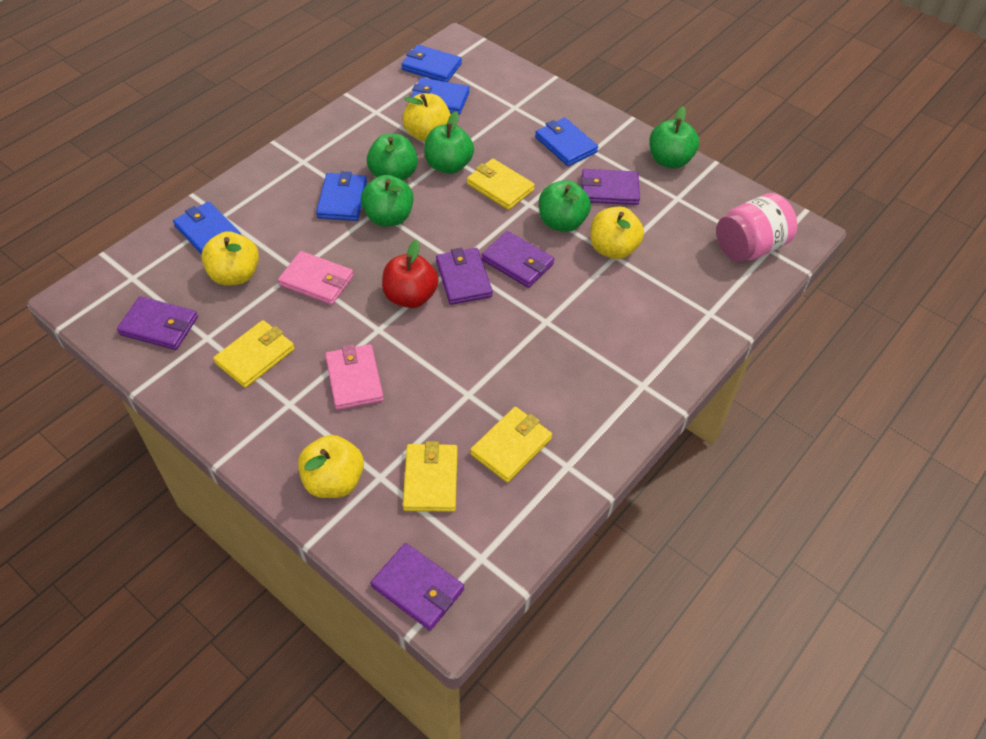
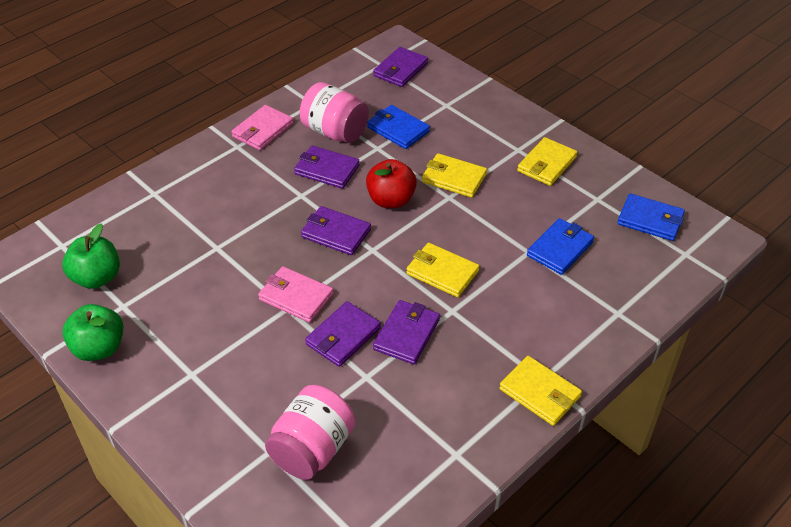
blue wallet: [173,202,241,255] [316,171,367,221] [401,45,462,82] [411,78,470,115] [535,117,598,166] = 5 -> [367,105,430,149] [527,218,594,275] [617,193,685,241] = 3
green apple: [361,175,414,226] [367,134,418,180] [424,111,474,174] [539,180,591,232] [649,106,699,168] = 5 -> [62,223,120,289] [62,304,123,361] = 2
pink jar: [716,193,797,262] = 1 -> [265,385,356,480] [300,82,369,143] = 2
yellow apple: [201,231,259,286] [298,435,364,498] [402,93,451,142] [590,207,644,259] = 4 -> none = 0

